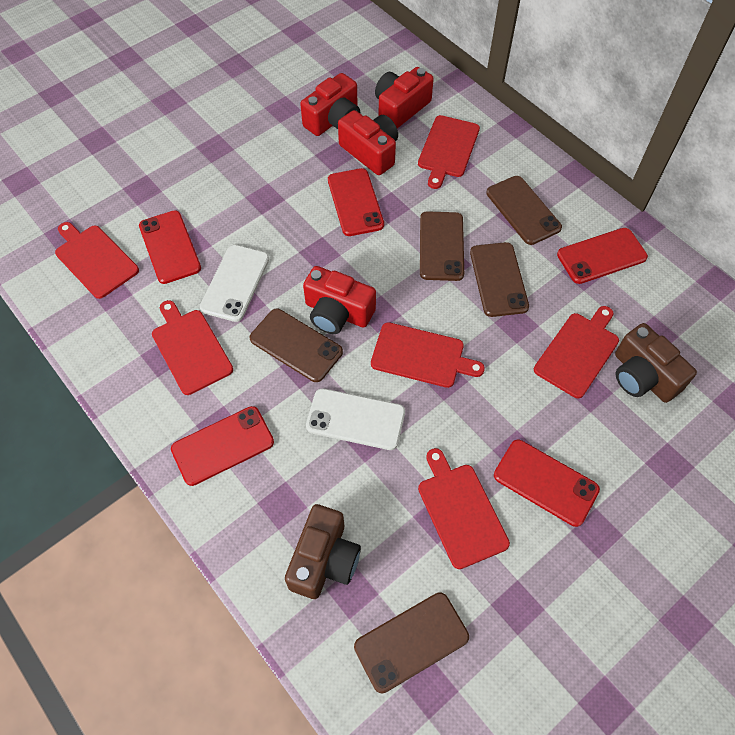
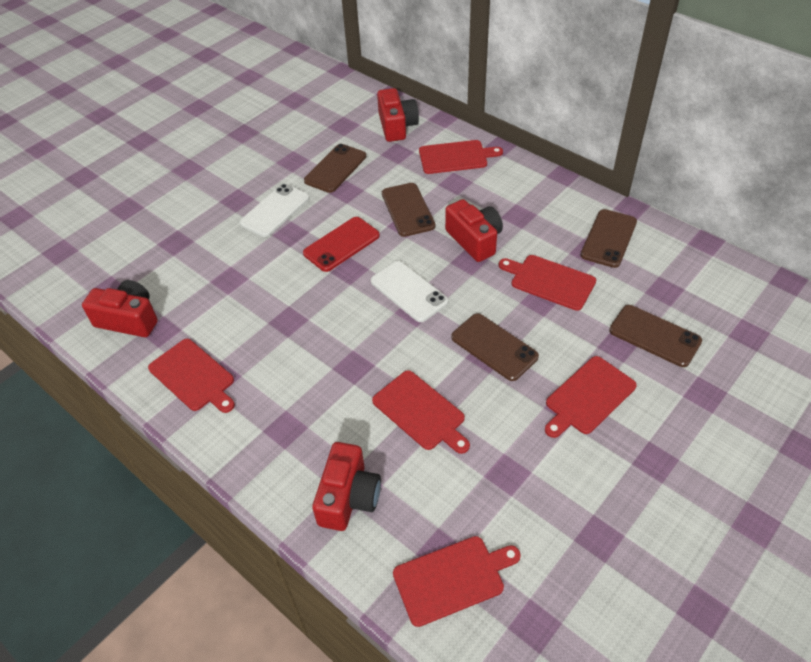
brown camera: [285,504,361,599] [615,323,697,403] = 2 -> none = 0
red phone: [139,210,201,284] [171,406,274,486] [328,168,384,236] [494,440,600,527] [557,228,648,284] = 5 -> [303,217,380,272] = 1

